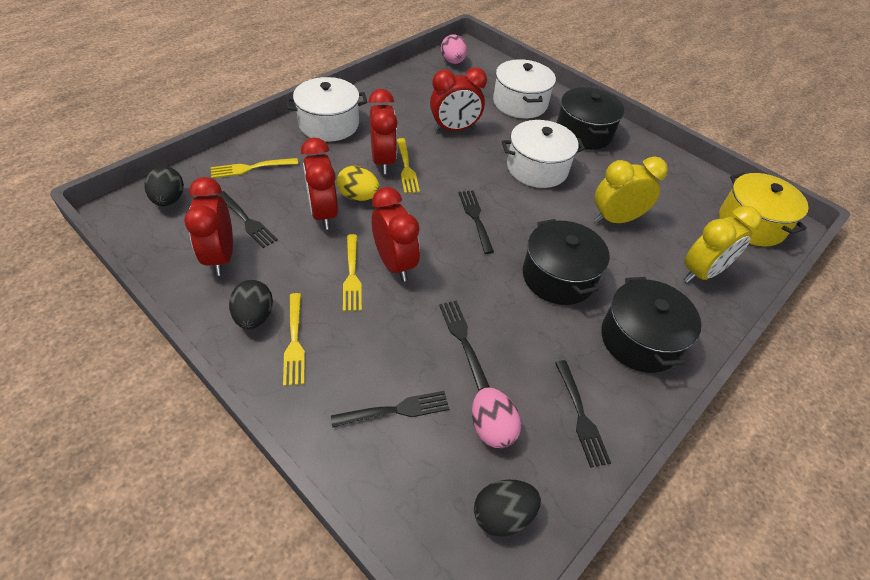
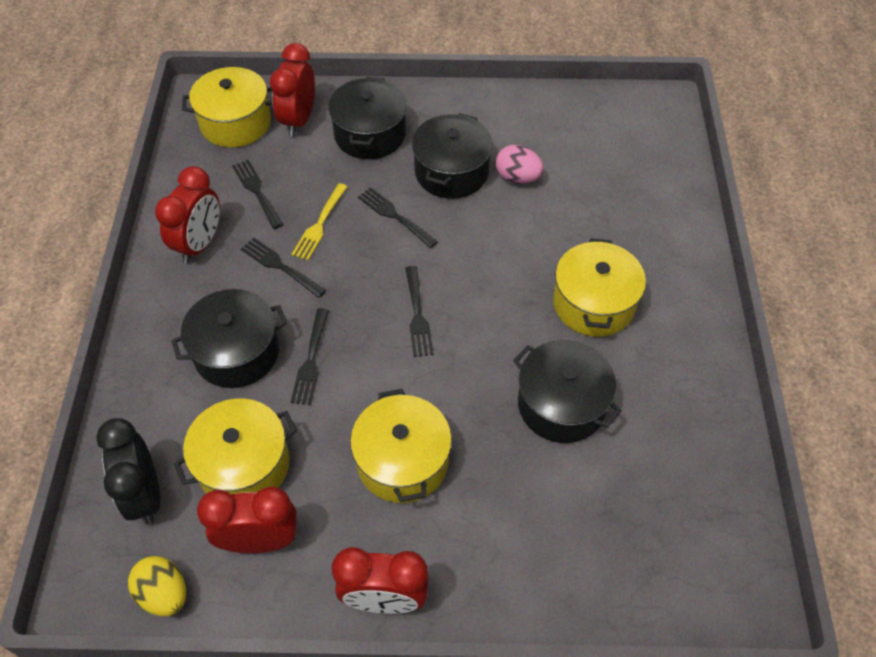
black clock: none = 0 -> [96,418,161,524] = 1
black egg: [144,166,184,206] [229,280,273,329] [474,480,541,537] = 3 -> none = 0
black pot: [523,219,609,305] [557,87,624,150] [601,277,701,373] = 3 -> [171,289,287,388] [328,77,407,159] [412,113,493,199] [513,340,622,443] = 4
pink egg: [441,34,467,64] [472,387,521,448] = 2 -> [496,145,544,184] = 1
red clock: [184,177,233,276] [301,138,338,230] [368,89,397,174] [372,187,420,282] [430,67,487,132] = 5 -> [155,166,220,264] [197,487,297,553] [270,43,315,137] [332,547,429,614] = 4
white pot: [286,77,367,142] [493,59,556,118] [502,120,585,188] = 3 -> none = 0
yellow clock: [594,156,668,223] [684,206,762,283] = 2 -> none = 0
yellow fork: [211,158,298,178] [283,293,305,386] [343,234,362,311] [397,138,420,194] = 4 -> [291,183,348,261] = 1
yellow pot: [719,172,808,246] = 1 -> [174,398,297,495] [182,67,273,148] [350,389,452,503] [553,238,646,337] = 4

